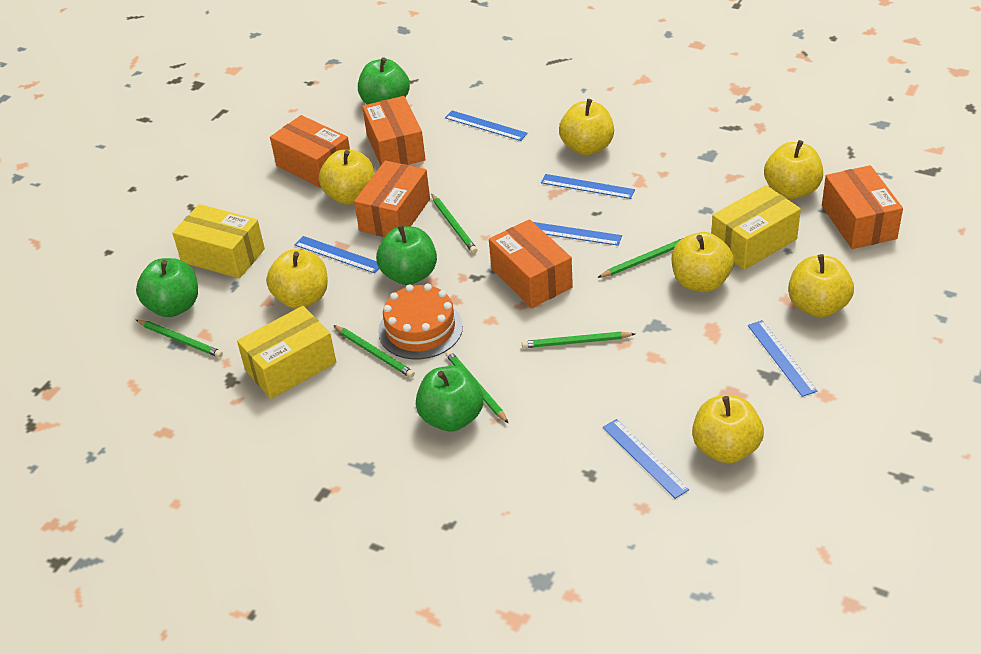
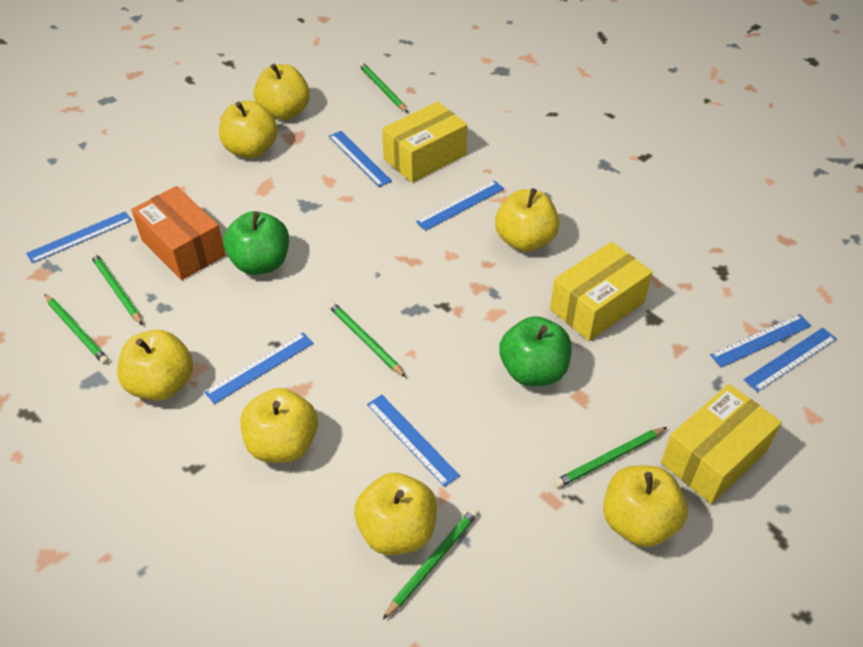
blue ruler: [295,236,379,273] [445,110,528,141] [533,222,622,246] [541,174,635,199] [603,419,689,499] [748,320,817,397] = 6 -> [26,211,132,263] [204,333,313,404] [329,131,392,187] [367,395,460,487] [416,180,504,231] [710,314,812,368] [744,328,837,392] = 7
green apple: [136,258,198,317] [358,57,410,104] [376,225,437,285] [416,366,483,431] = 4 -> [223,211,289,275] [499,316,572,386] = 2
orange box: [270,115,350,189] [354,161,430,237] [362,96,426,166] [489,219,573,308] [822,165,903,249] = 5 -> [131,186,226,280] = 1
orange cake: [378,284,463,359] = 1 -> none = 0

